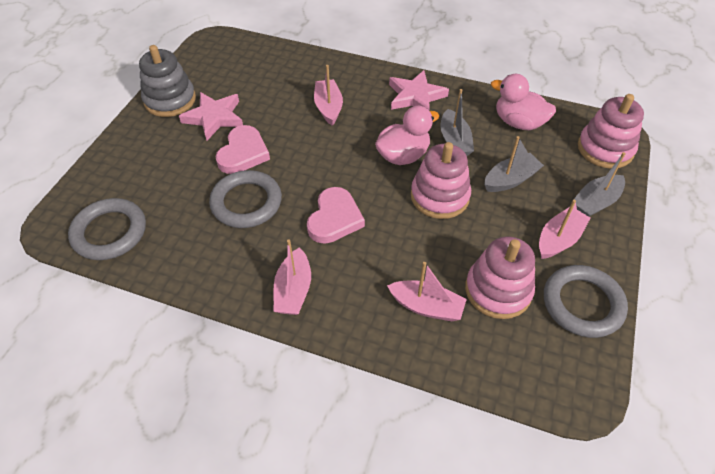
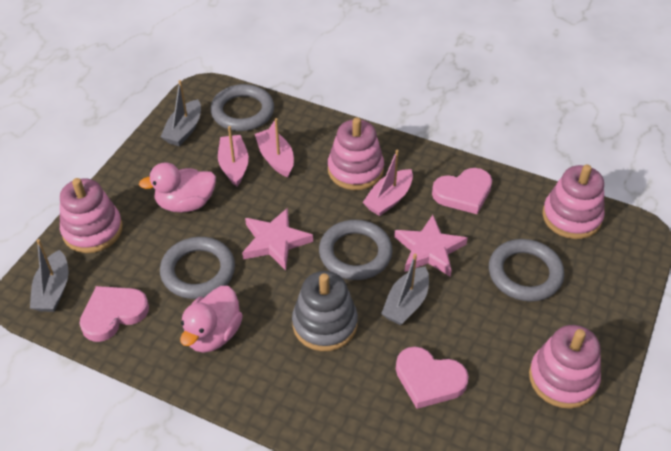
grey ring: [68,198,146,260] [209,170,282,228] [544,265,628,338] = 3 -> [160,237,235,299] [210,84,274,131] [319,220,393,280] [489,239,564,302] = 4
pink boat: [273,239,311,315] [314,65,343,126] [387,262,467,321] [539,200,590,259] = 4 -> [218,126,249,186] [255,118,294,177] [362,150,413,216] = 3
pink heart: [216,125,270,174] [307,187,365,244] = 2 -> [79,286,149,342] [396,347,469,409] [432,168,492,214] = 3
pink stacking toy: [411,142,471,219] [465,237,535,319] [578,94,644,168] = 3 -> [60,178,123,253] [328,117,384,190] [529,325,601,409] [542,165,605,239] = 4

